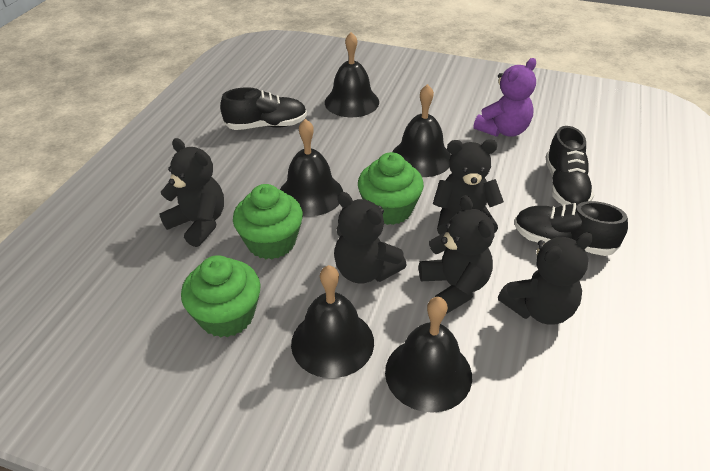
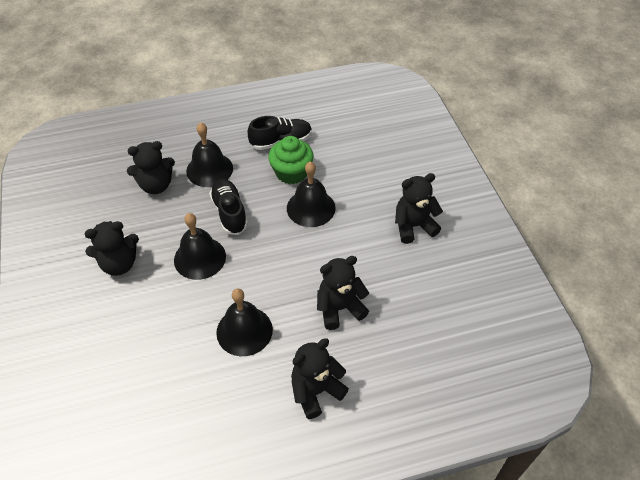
black bell: [280,119,343,216] [291,265,374,378] [325,32,379,117] [385,297,472,413] [392,84,451,177] = 5 -> [174,213,226,280] [186,122,233,187] [216,289,273,356] [287,162,336,227] = 4
black shoe: [220,87,307,130] [514,201,628,256] [545,126,594,205] = 3 -> [209,179,248,235] [248,116,312,150] = 2
green cupcake: [181,255,261,338] [233,184,303,259] [358,152,424,225] = 3 -> [268,136,314,184] = 1
purple teddy bear: [473,58,536,137] = 1 -> none = 0

